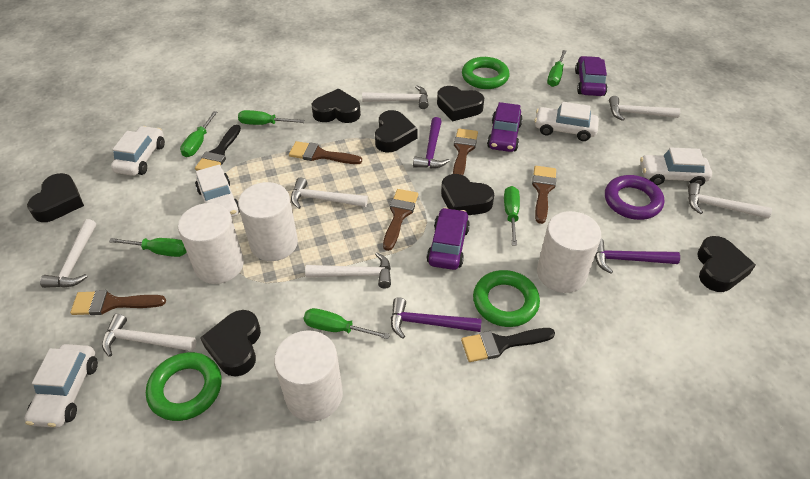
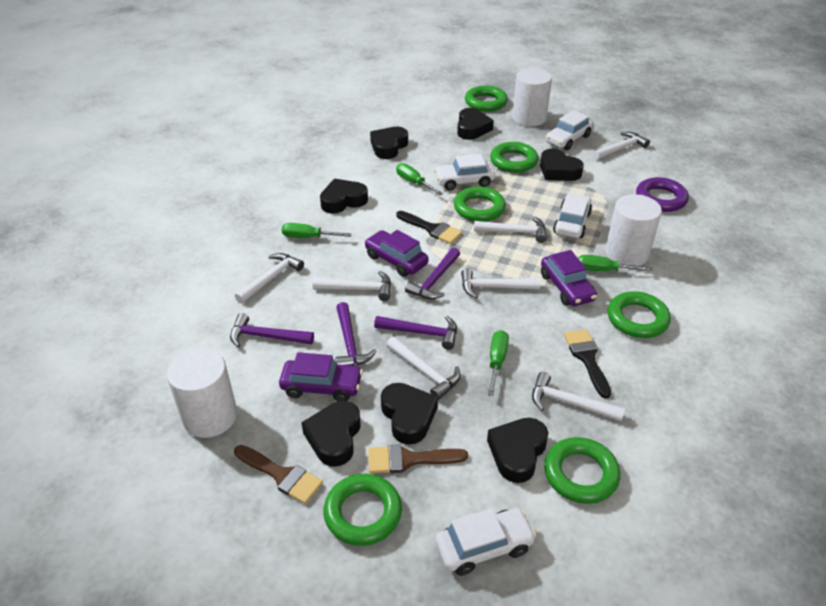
brown brush: [70,290,166,315] [289,141,362,164] [383,189,418,251] [453,128,478,175] [532,166,556,224] = 5 -> [234,445,323,504] [368,444,468,474] = 2
green ring: [146,352,221,421] [462,57,510,89] [473,270,540,327] = 3 -> [323,474,402,546] [454,186,506,222] [465,86,508,112] [490,142,538,173] [544,437,620,504] [608,291,671,338] = 6
green screwdriver: [109,238,187,257] [180,111,217,157] [238,110,304,125] [304,308,390,339] [504,186,520,246] [547,50,566,87] = 6 -> [282,223,351,238] [396,163,443,195] [488,330,509,396] [578,255,653,271] = 4
purple hammer: [391,297,482,339] [413,117,450,169] [595,238,680,274] = 3 -> [230,313,314,347] [335,302,376,366] [374,316,457,350] [405,248,460,300] = 4
white car: [25,344,98,428] [111,126,165,176] [195,165,240,217] [535,102,599,141] [640,147,712,186] = 5 -> [434,154,495,191] [435,508,536,576] [546,110,593,150] [553,193,592,238] = 4
white cylinder: [178,203,244,284] [238,182,298,261] [274,330,343,422] [537,211,601,293] = 4 -> [167,348,237,438] [512,68,552,126] [605,194,662,266] = 3

